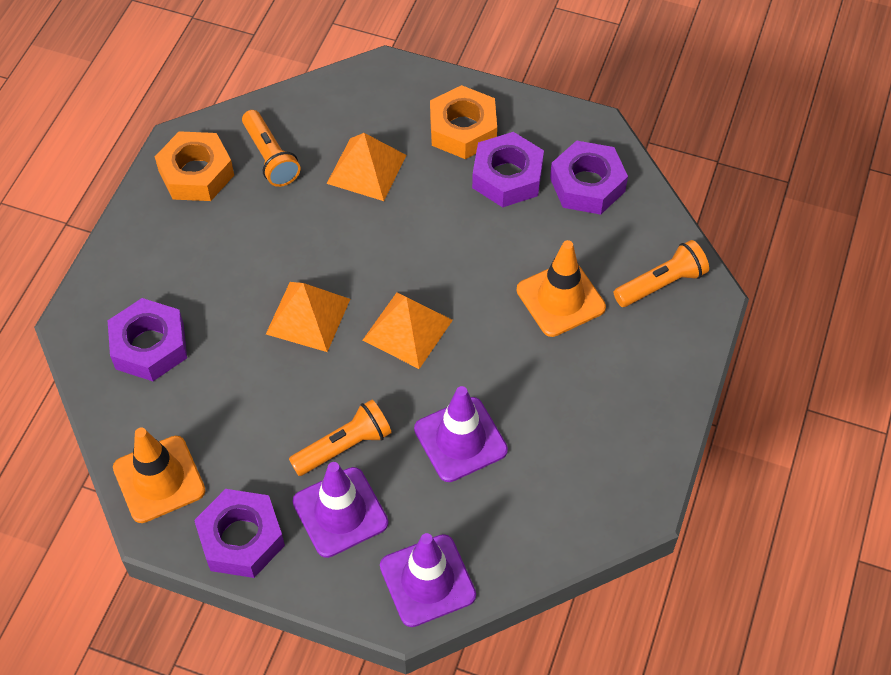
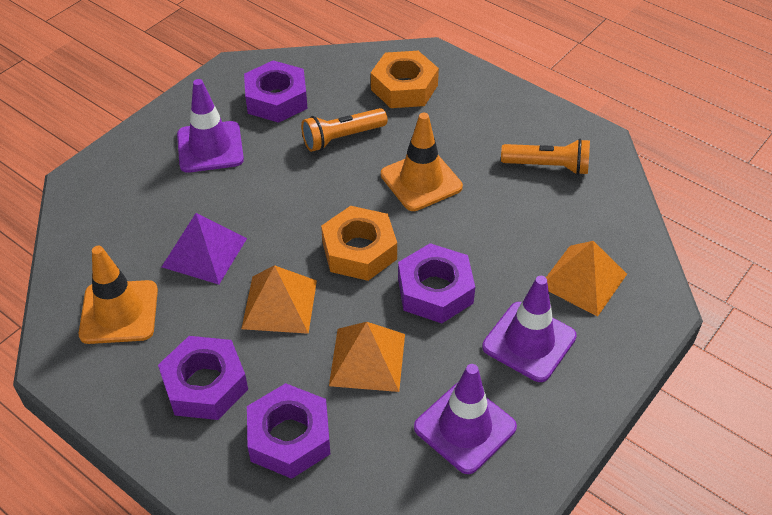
orange flashlight: [242,110,301,187] [289,400,392,476] [614,240,709,307] = 3 -> [301,108,388,152] [501,139,590,175] = 2
purple pyramid: none = 0 -> [162,213,247,284] = 1

